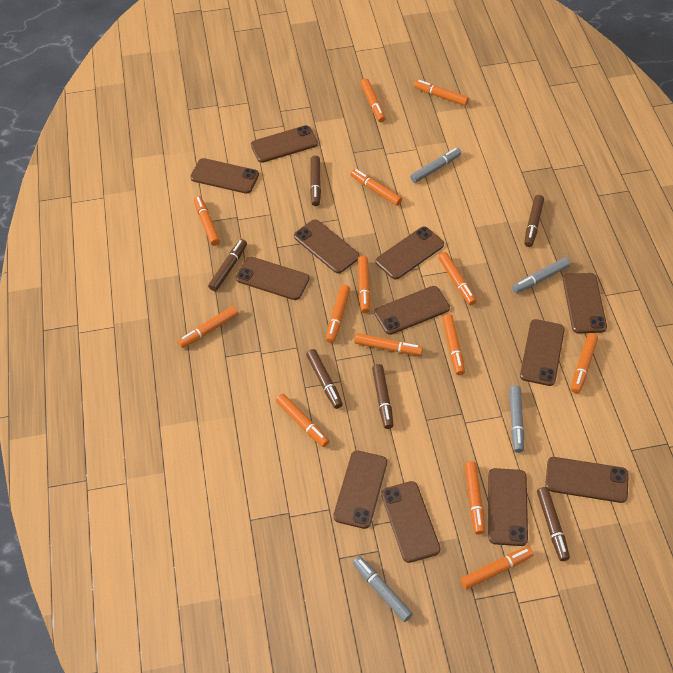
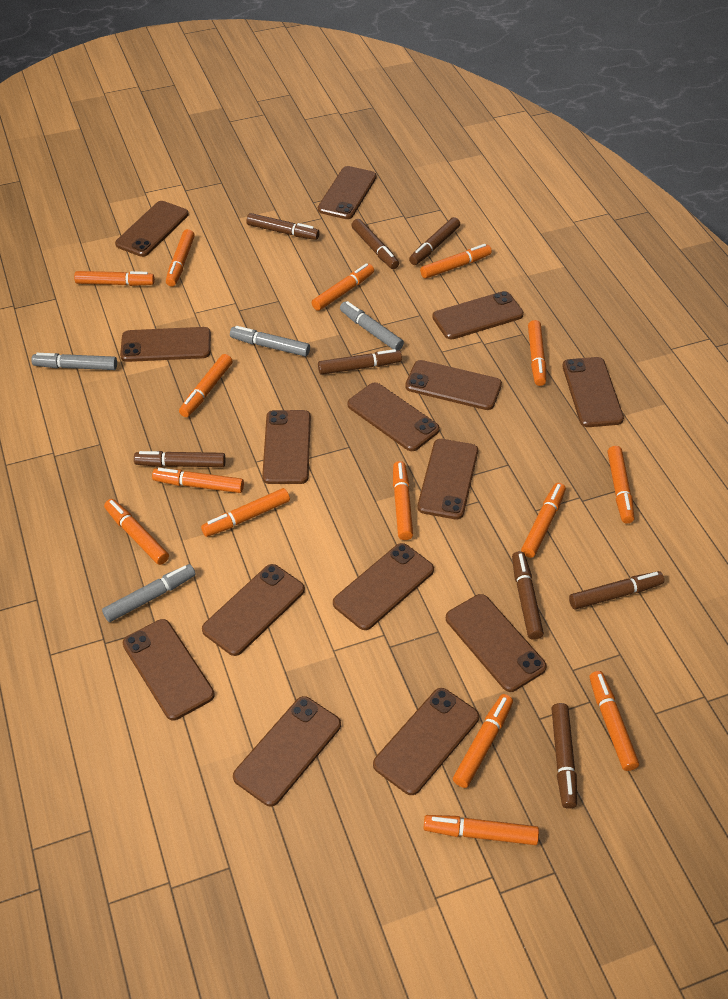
brown marker: [208,239,247,291] [306,349,343,409] [310,156,321,206] [372,364,393,429] [524,195,544,247] [537,487,570,561] = 6 -> [134,451,226,467] [246,213,320,240] [318,349,402,375] [351,219,399,269] [409,217,460,265] [512,551,544,640] [551,703,577,809] [569,571,664,609] = 8
brown phone: [190,158,259,194] [236,256,309,300] [251,125,318,163] [294,219,360,273] [333,450,387,529] [374,286,450,335] [376,226,444,279] [381,481,441,563] [488,468,528,546] [520,319,565,386] [545,457,629,503] [563,273,607,333] = 12 -> [115,201,189,257] [120,327,211,362] [123,619,215,720] [202,564,305,656] [233,696,341,806] [262,410,311,484] [318,166,377,219] [333,543,434,630] [347,383,440,451] [373,688,479,795] [405,360,502,410] [418,439,478,519] [432,291,524,340] [446,594,547,692] [562,357,624,427] = 15
orange marker: [177,306,238,348] [194,196,220,246] [276,394,329,447] [326,285,350,343] [351,169,402,206] [354,333,423,355] [358,256,371,313] [360,78,386,122] [414,80,469,106] [438,252,477,305] [442,314,465,375] [460,546,533,590] [465,462,485,535] [571,333,598,393] = 14 -> [74,271,155,286] [104,499,169,565] [152,468,244,493] [166,229,195,287] [179,354,232,417] [201,488,290,537] [312,263,374,311] [393,461,413,540] [420,244,492,279] [423,815,539,845] [453,694,513,788] [521,483,566,558] [528,320,546,386] [589,671,639,771] [608,446,634,524] = 15

